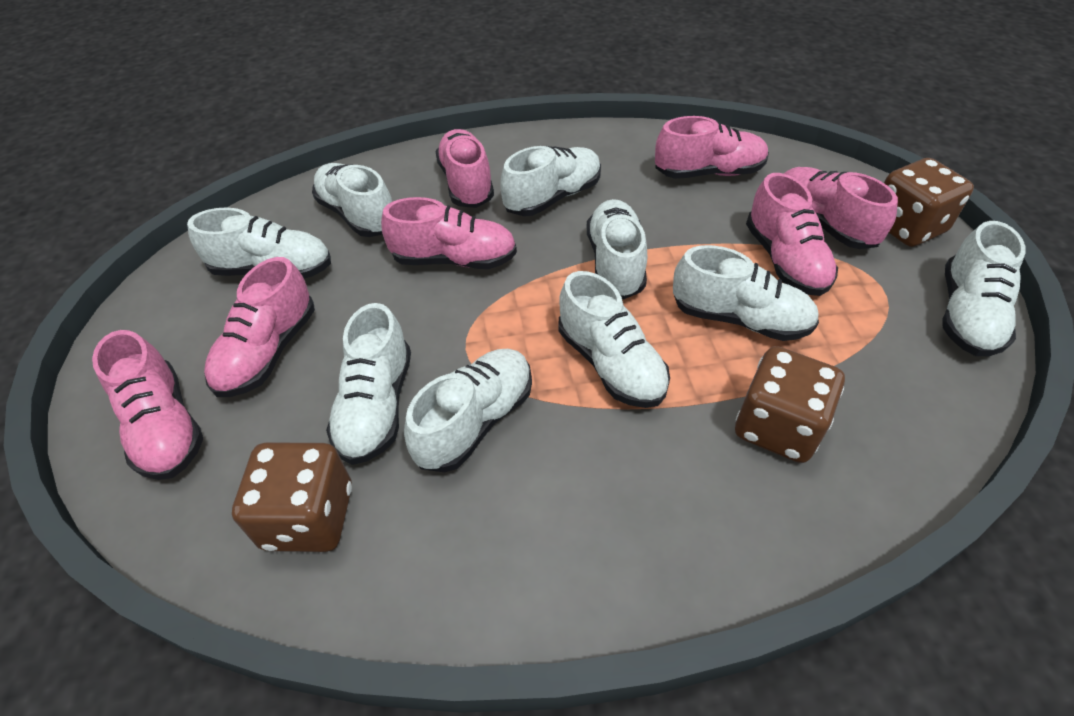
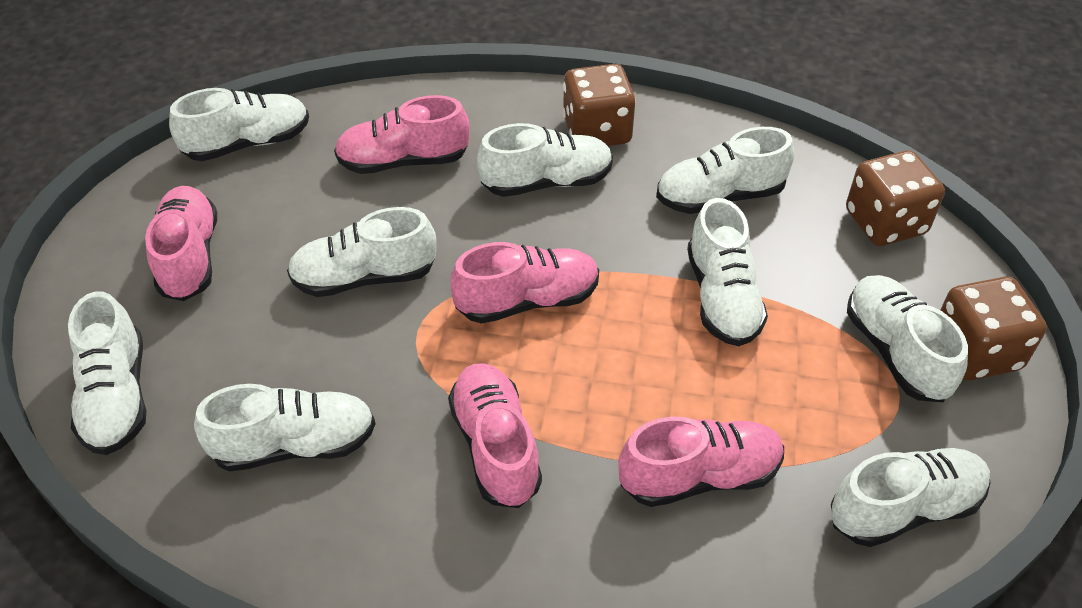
pink shoe: [92,330,203,480] [204,257,315,397] [381,197,517,269] [435,129,494,208] [655,116,769,179] [746,173,838,296] [784,167,898,249] = 7 -> [145,186,217,301] [334,95,470,174] [448,363,542,508] [450,242,599,323] [618,416,784,507] = 5

